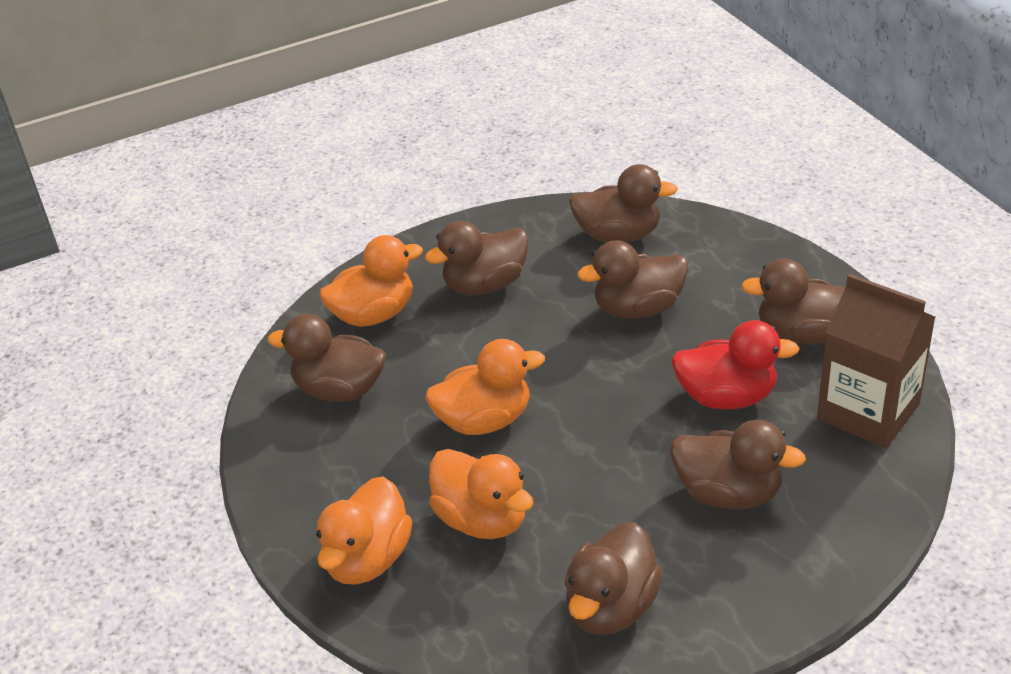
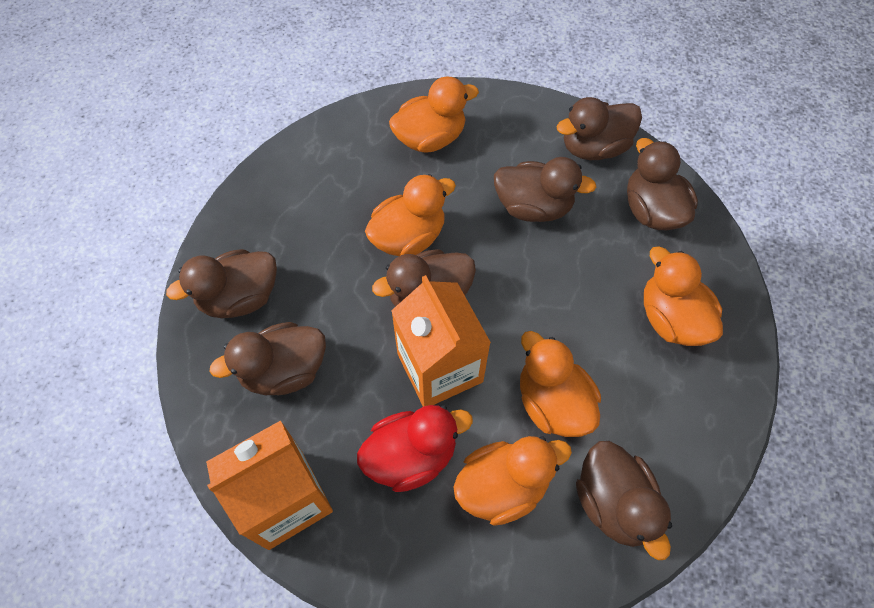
brown carton: [817,274,935,448] = 1 -> none = 0
orange carton: none = 0 -> [206,421,333,550] [391,275,491,406] = 2
orange duck: [316,476,412,585] [319,235,423,327] [425,339,545,435] [429,449,534,539] = 4 -> [365,174,456,256] [389,77,479,152] [454,436,572,526] [520,331,601,437] [644,246,723,346] = 5

